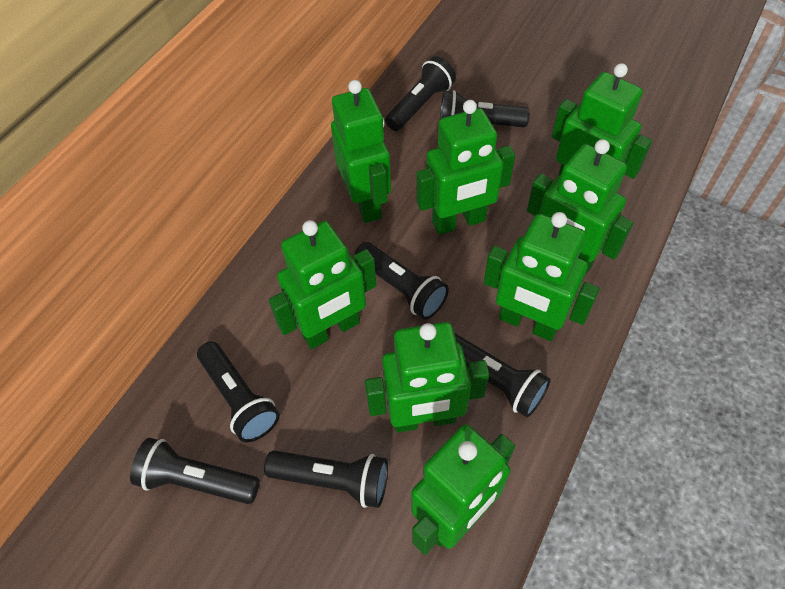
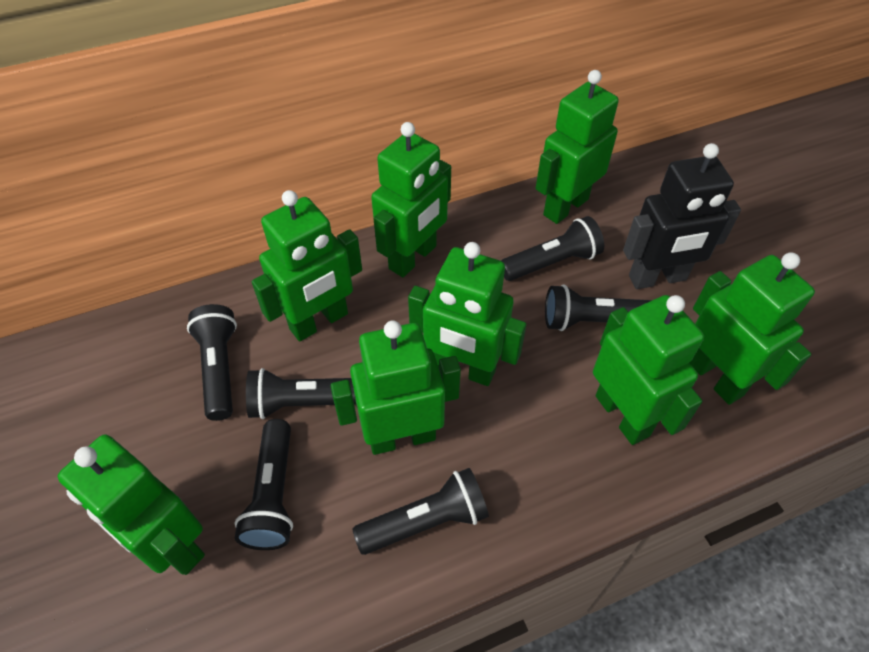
black flashlight: [130,438,260,504] [197,342,280,442] [264,450,388,508] [355,242,449,319] [385,56,456,131] [440,90,530,127] [454,333,551,417] = 7 -> [187,304,237,421] [235,419,293,550] [246,368,356,419] [352,468,489,555] [501,216,604,281] [545,285,652,331] = 6
black robot: none = 0 -> [623,143,741,289] = 1

